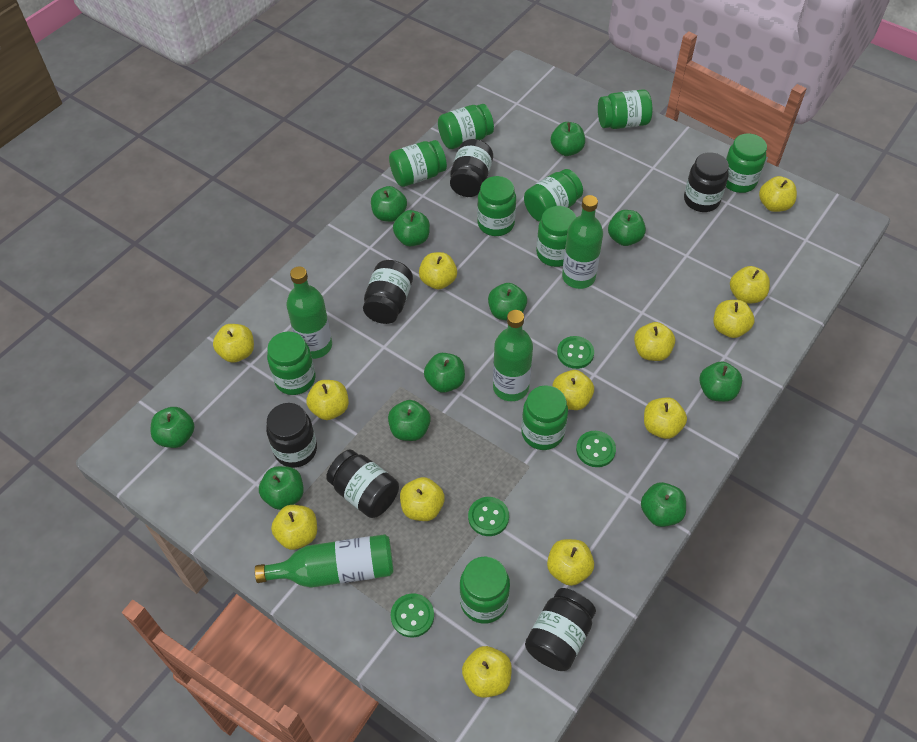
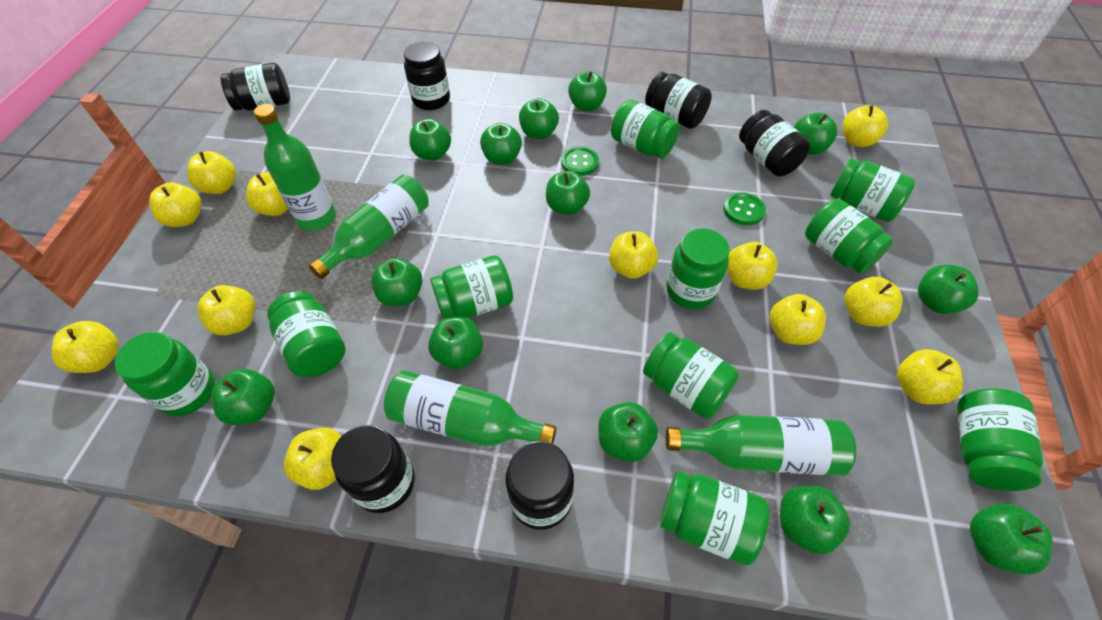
green apple: [151,407,194,448] [259,466,304,510] [371,186,407,222] [388,400,431,441] [393,210,430,247] [424,353,465,393] [488,283,527,320] [551,122,585,156] [608,210,646,246] [641,482,686,527] [699,361,742,402] = 11 -> [211,369,274,425] [371,258,423,306] [409,119,451,161] [428,317,483,369] [480,123,522,165] [519,98,559,139] [546,171,590,215] [568,71,607,111] [598,402,658,462] [780,486,850,554] [794,113,837,155] [918,264,979,314] [970,503,1053,575] = 13
green button: [391,593,434,637] [468,497,509,536] [557,336,594,369] [576,431,616,467] = 4 -> [561,147,599,176] [723,192,766,225] = 2
yellow apple: [213,324,254,363] [271,505,317,550] [306,380,349,420] [400,477,445,521] [419,252,457,289] [462,646,512,698] [547,539,594,586] [552,370,594,410] [634,322,675,361] [644,397,687,439] [713,300,755,338] [730,266,770,304] [759,176,797,212] = 13 -> [51,321,119,373] [149,183,202,227] [187,151,236,194] [197,285,255,335] [246,172,288,216] [284,428,341,490] [609,231,658,279] [727,242,778,290] [770,294,826,345] [842,105,888,147] [845,277,902,327] [897,349,963,404] = 12

